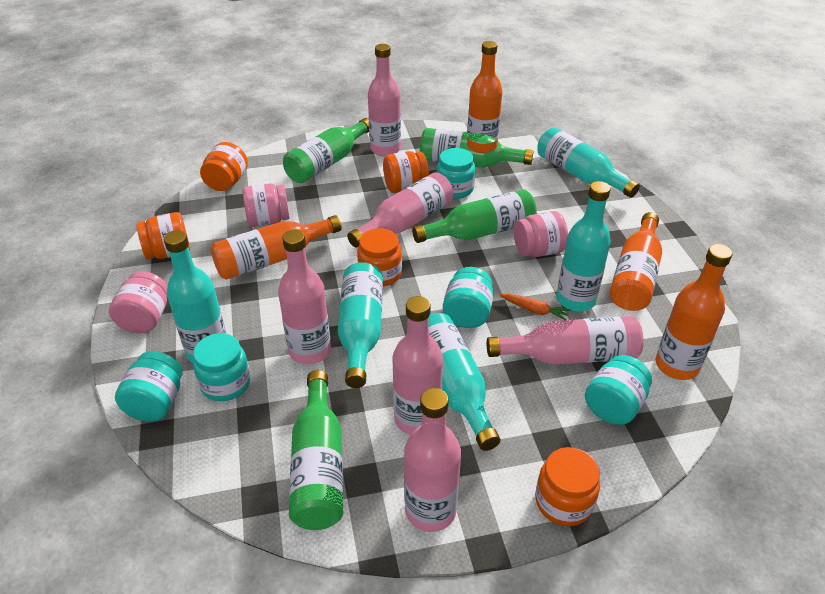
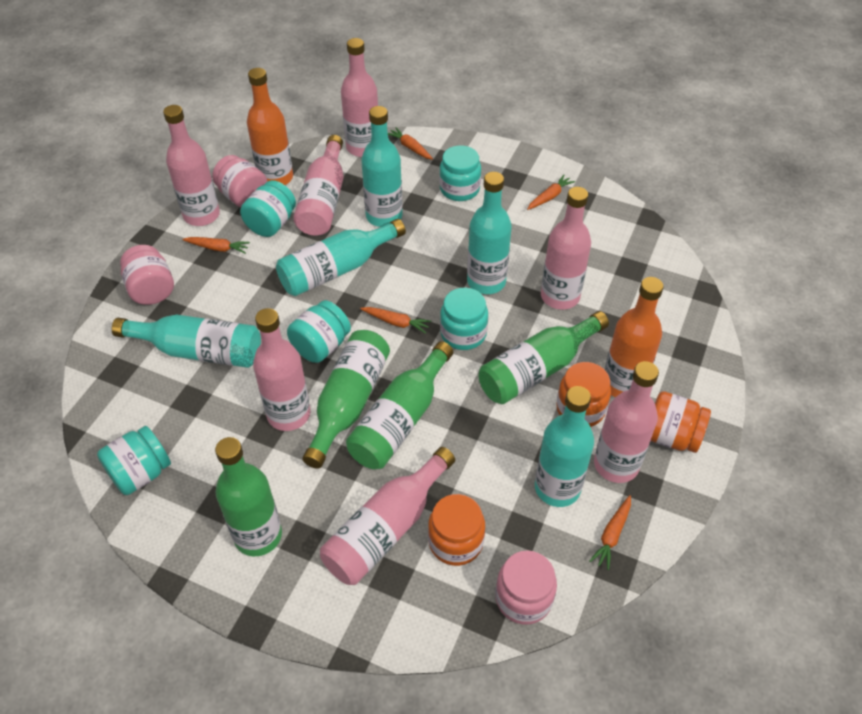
orange bottle: [210,215,342,280] [467,41,503,141] [610,212,662,311] [656,244,732,380] = 4 -> [247,68,293,185] [604,277,664,397] = 2
orange carrot: [499,294,571,320] = 1 -> [182,237,250,254] [360,307,431,334] [388,127,433,160] [527,175,575,210] [589,495,631,570] = 5
orange jar: [137,212,190,260] [200,142,248,191] [357,228,402,287] [383,151,429,193] [535,447,600,526] = 5 -> [428,494,485,566] [556,362,611,427] [651,391,711,453] = 3
pink bottle: [278,230,331,365] [347,172,453,247] [368,44,401,156] [392,296,443,435] [404,388,461,532] [487,316,644,365] = 6 -> [163,105,220,226] [253,308,311,431] [293,135,344,236] [320,447,455,585] [341,38,378,157] [541,187,591,310] [594,361,659,483] = 7

